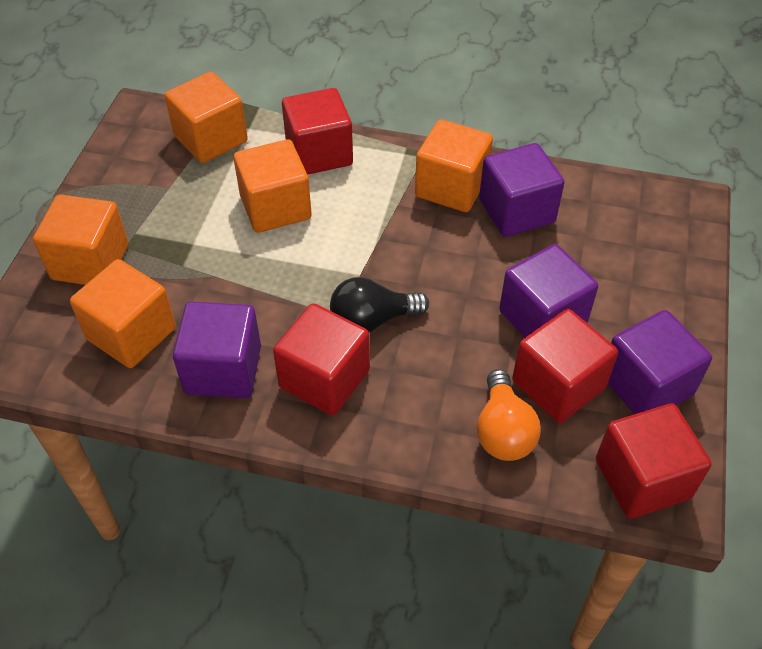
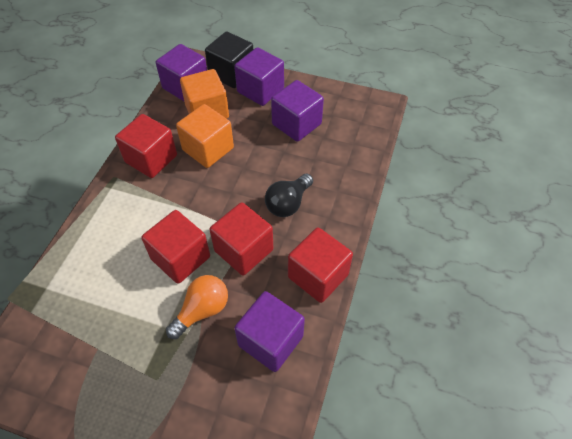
black cube: none = 0 -> [205,32,253,88] = 1
orange cube: [33,195,128,285] [70,259,176,368] [165,72,248,163] [234,139,312,233] [415,119,493,212] = 5 -> [176,104,234,168] [180,69,229,119] = 2

